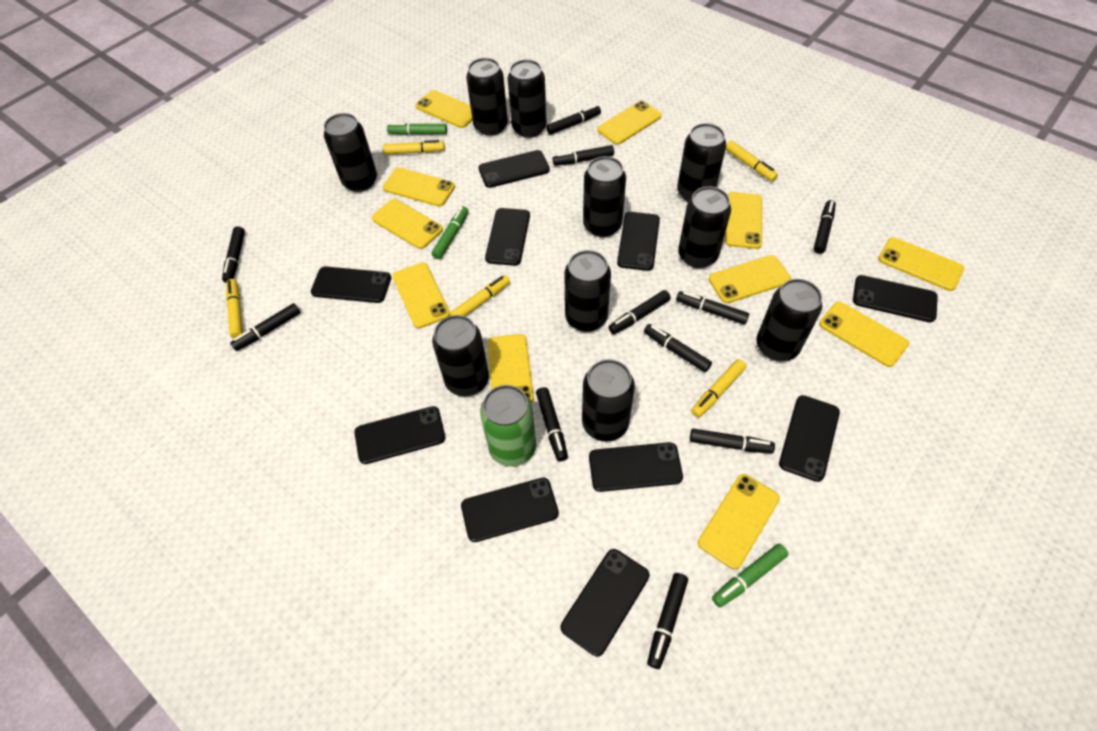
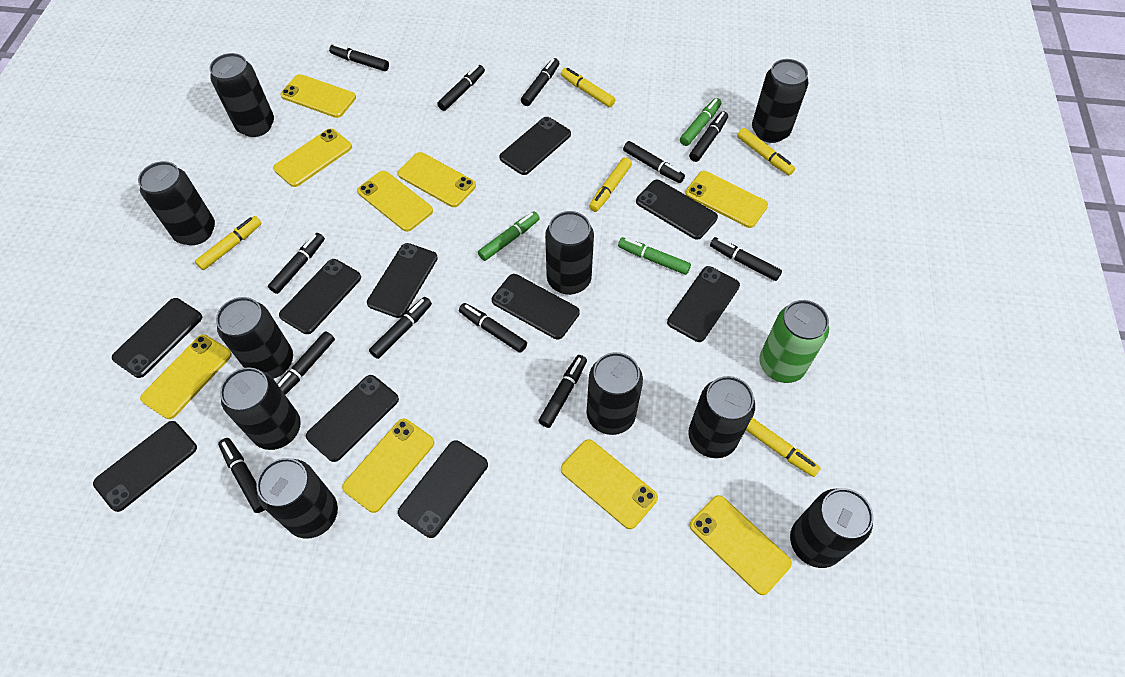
black marker: [222,226,245,283] [230,303,300,351] [536,387,568,461] [546,105,601,135] [553,145,614,166] [608,290,671,334] [644,324,712,372] [647,573,688,669] [676,291,749,324] [690,429,775,454] [814,200,836,254] = 11 -> [218,438,265,513] [268,233,325,294] [277,331,335,395] [329,44,389,71] [369,297,432,359] [437,65,485,111] [459,303,527,353] [521,58,559,106] [539,355,587,428] [623,141,685,183] [689,111,728,162] [710,237,782,281] = 12
yellow phone: [372,199,443,249] [383,168,455,207] [393,262,450,329] [415,90,472,128] [487,334,534,403] [597,101,662,145] [698,474,780,570] [709,255,791,303] [725,192,762,249] [819,302,909,367] [878,237,964,291] = 11 -> [140,335,232,419] [273,128,352,187] [280,74,356,118] [342,419,434,513] [357,171,433,232] [398,152,476,207] [561,439,658,529] [685,171,768,228] [689,495,792,595] = 9

